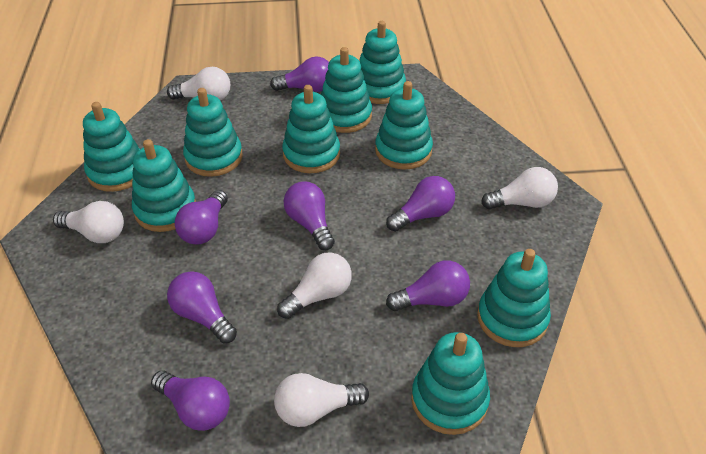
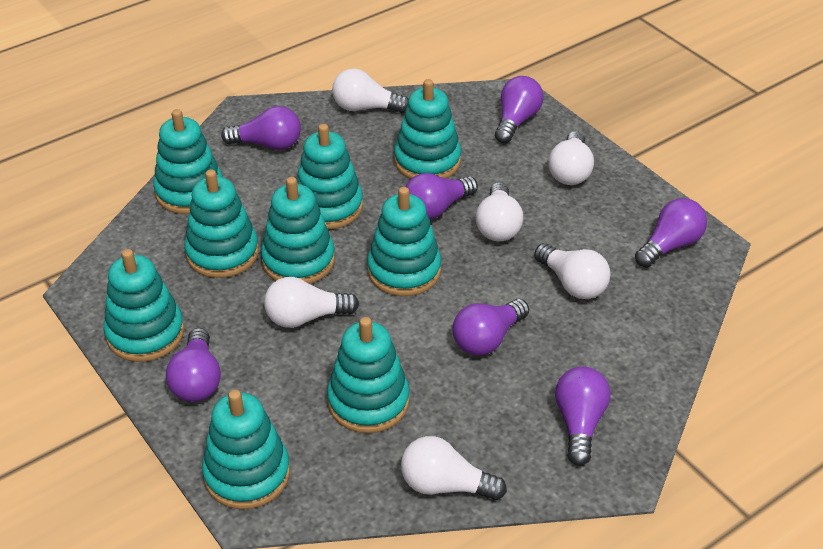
white light bulb: [53,201,124,243] [167,67,230,101] [274,373,369,427] [277,252,352,319] [481,167,558,210] = 5 -> [264,277,359,328] [332,69,409,113] [401,436,507,500] [476,182,523,241] [534,243,611,299] [548,131,594,185] = 6

